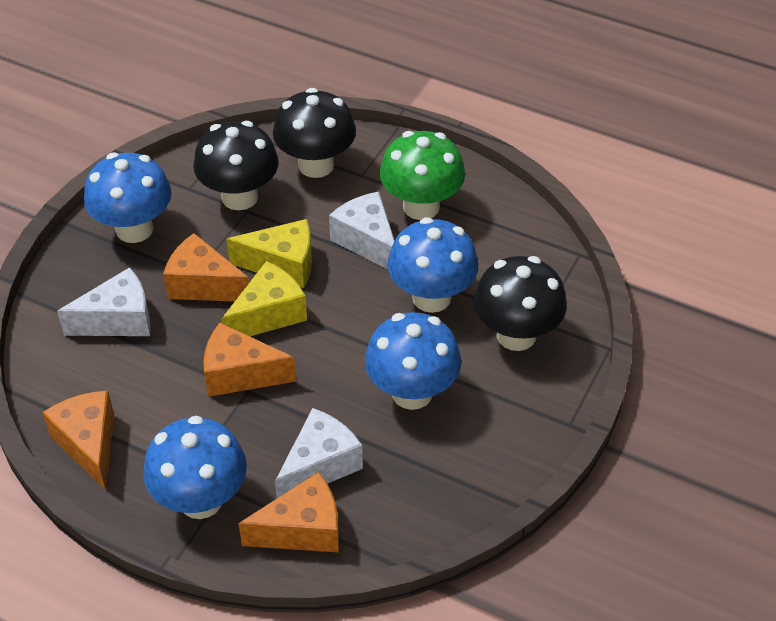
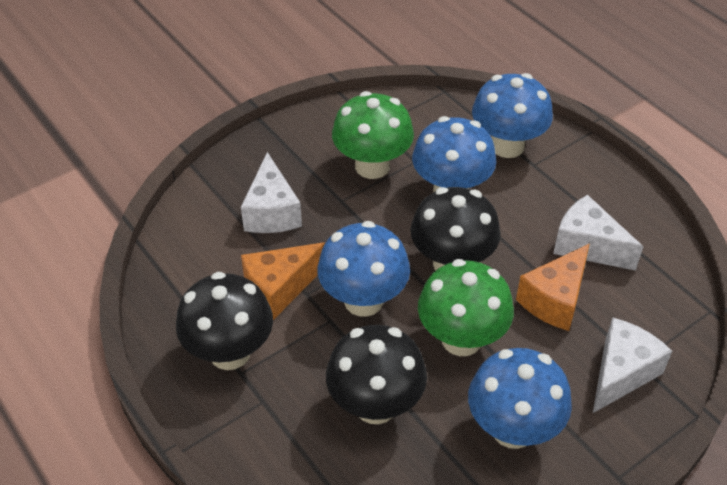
green mushroom: [380,131,465,220] = 1 -> [332,91,414,179] [418,259,514,356] = 2
orange cheese: [42,391,114,490] [163,233,249,302] [203,323,296,397] [238,472,339,553] = 4 -> [241,242,325,320] [516,243,590,331] = 2
yellow cheese: [221,261,307,336] [226,219,312,288] = 2 -> none = 0

